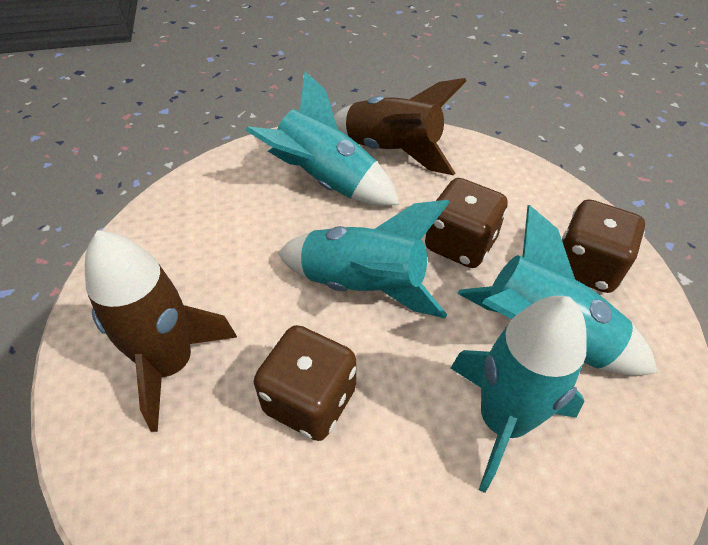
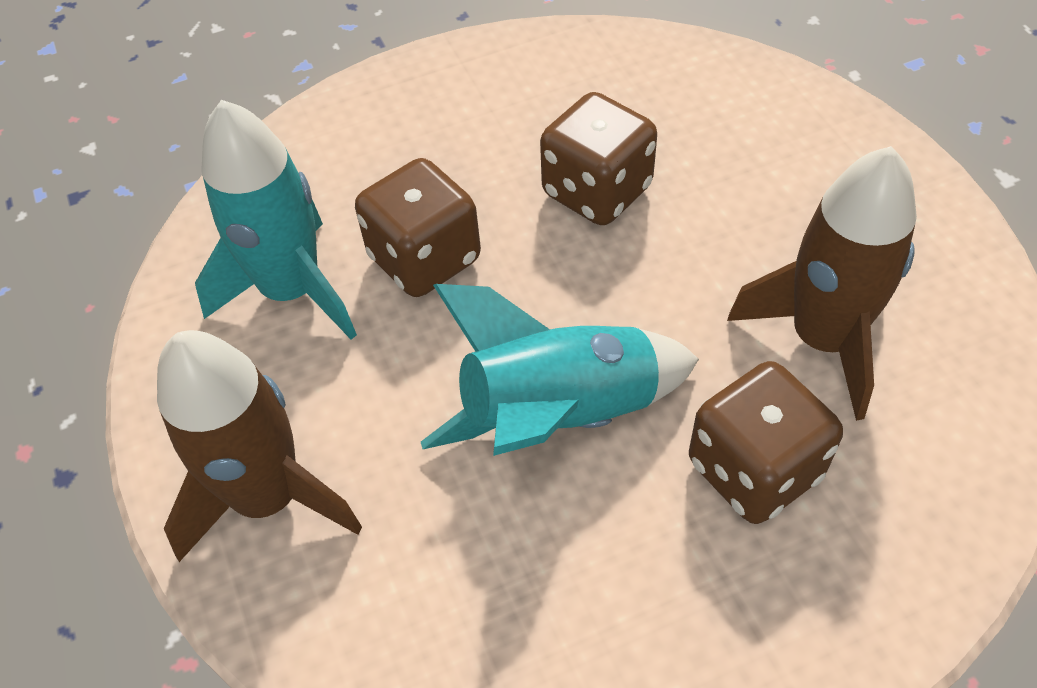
turquoise rocket: [245,72,399,206] [278,200,450,318] [451,296,587,493] [458,205,657,376] = 4 -> [195,100,357,340] [421,284,699,456] = 2

